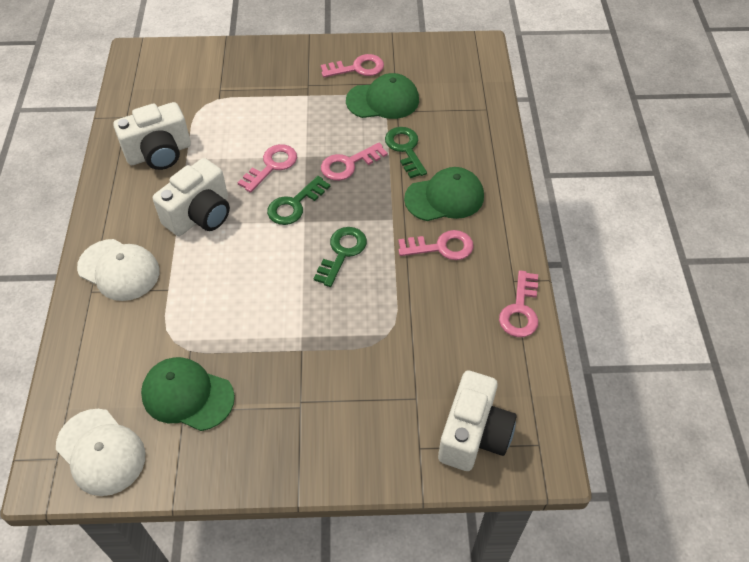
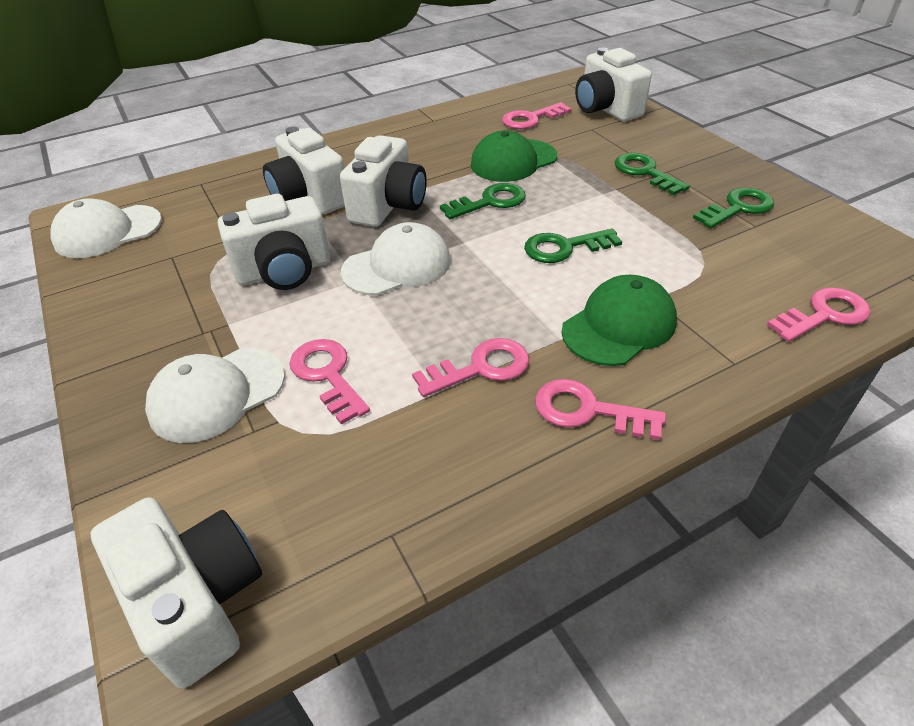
green cap: [141,357,235,431] [346,73,419,119] [404,167,484,221] = 3 -> [471,131,557,182] [561,275,677,366] = 2
green key: [267,176,330,225] [314,227,367,287] [385,127,427,178] = 3 -> [440,183,526,219] [524,228,622,263] [614,153,690,195] [693,188,774,229] = 4
white camera: [113,102,191,170] [153,158,230,236] [438,370,517,471] = 3 -> [91,497,262,688] [218,194,330,290] [263,127,345,214] [340,135,427,227] [575,47,652,121] = 5
white cap: [56,409,145,496] [77,239,160,301] = 2 -> [51,198,162,258] [145,348,285,443] [341,222,451,296] = 3

